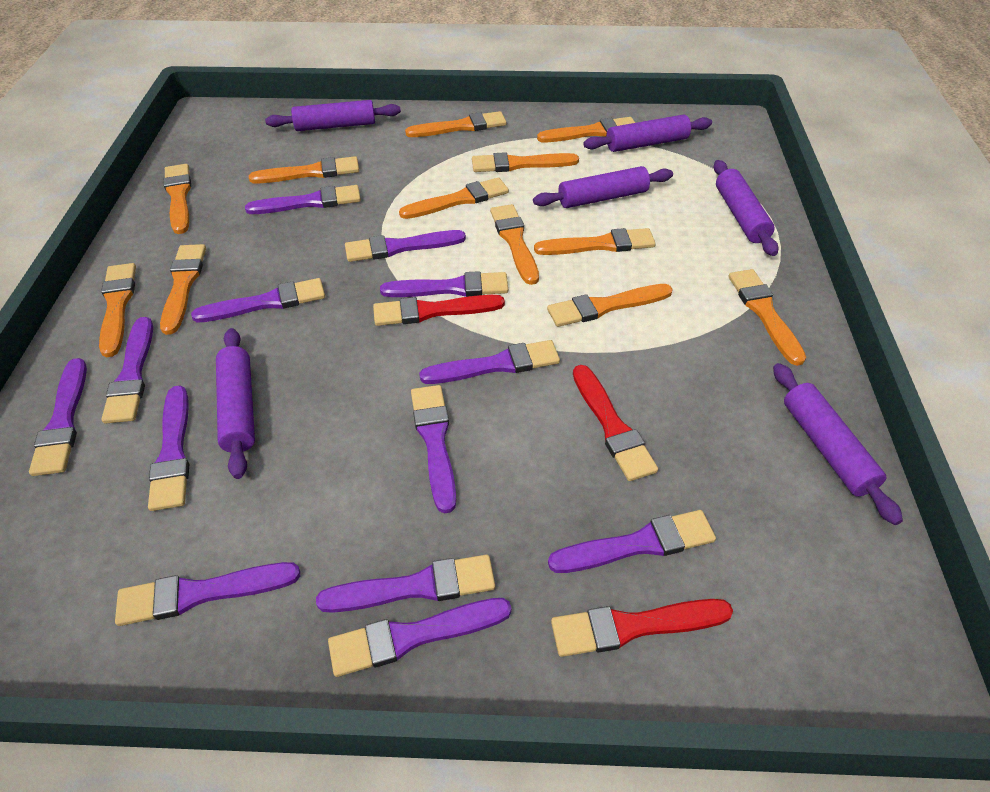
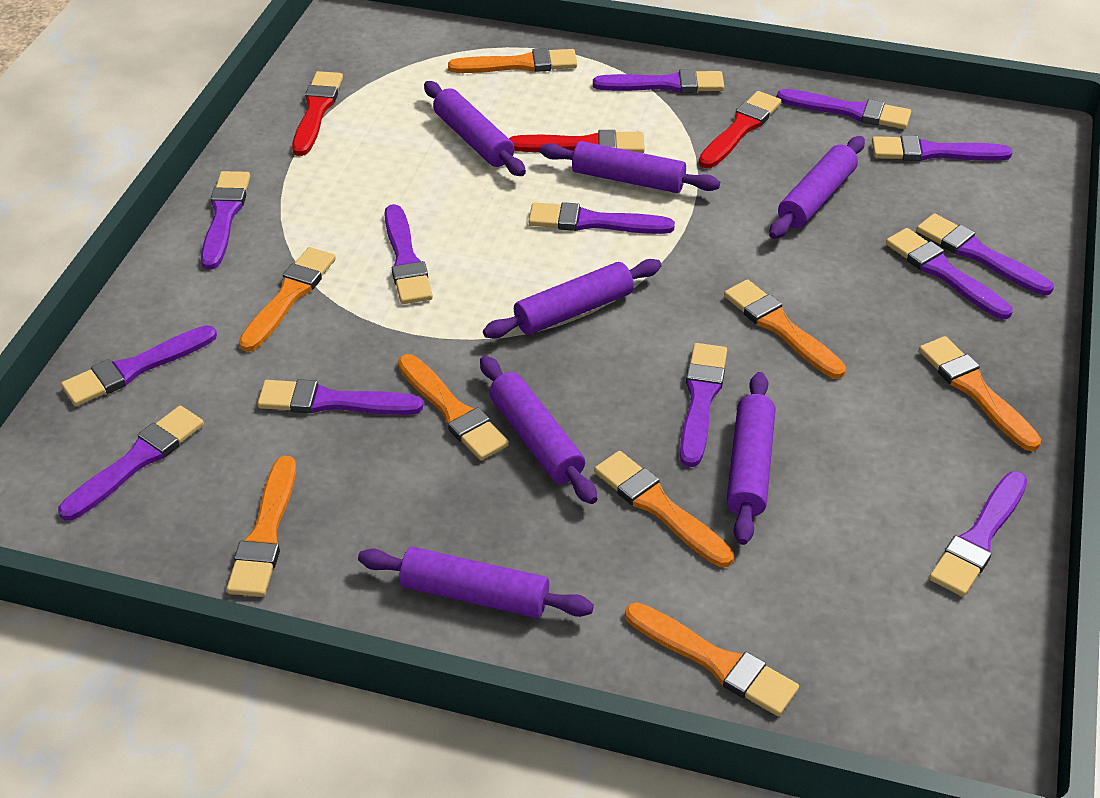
orange brush: [99,263,136,357] [160,244,206,335] [164,164,191,234] [249,156,359,183] [399,178,509,219] [405,111,507,137] [472,152,579,172] [490,204,539,285] [534,228,656,255] [537,117,635,142] [547,284,673,327] [728,269,806,366] = 12 -> [226,456,296,597] [239,247,336,352] [398,354,509,460] [448,48,577,73] [594,451,734,567] [625,602,799,716] [724,279,846,379] [919,336,1041,451] = 8
purple rolling pin: [216,328,255,479] [265,100,401,131] [533,166,673,208] [583,114,712,152] [714,160,778,256] [773,363,903,525] = 6 -> [358,547,594,618] [424,81,526,176] [480,356,597,504] [483,259,662,338] [540,141,720,193] [727,372,776,545] [769,136,865,239] = 7

